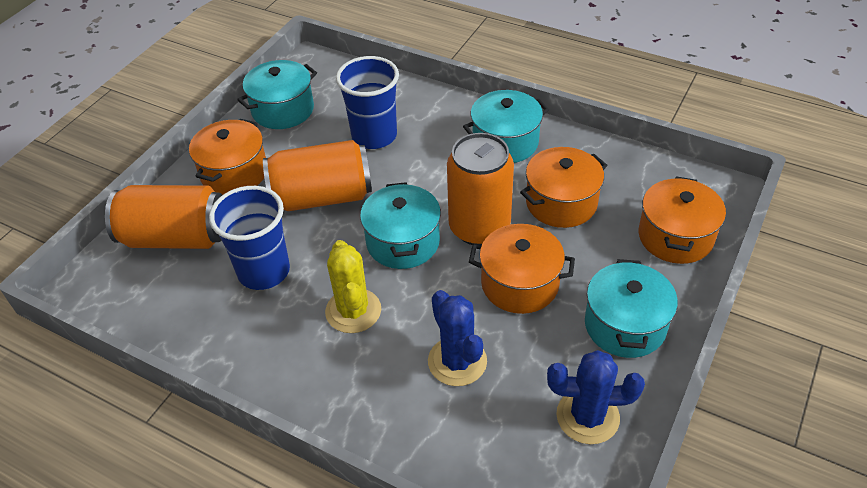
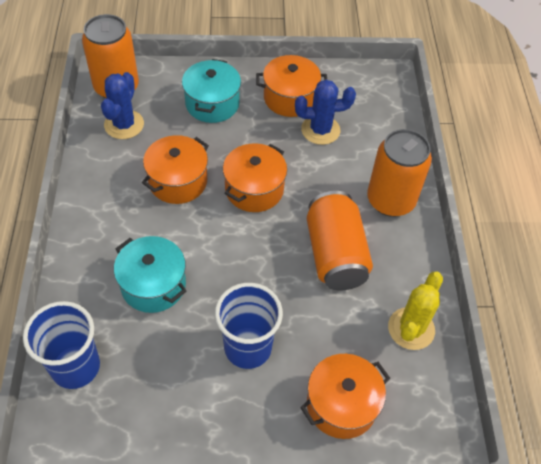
turquoise pot: [237,60,317,129] [360,182,441,269] [463,90,549,163] [585,259,678,358] = 4 -> [114,236,186,313] [182,59,241,123] = 2

